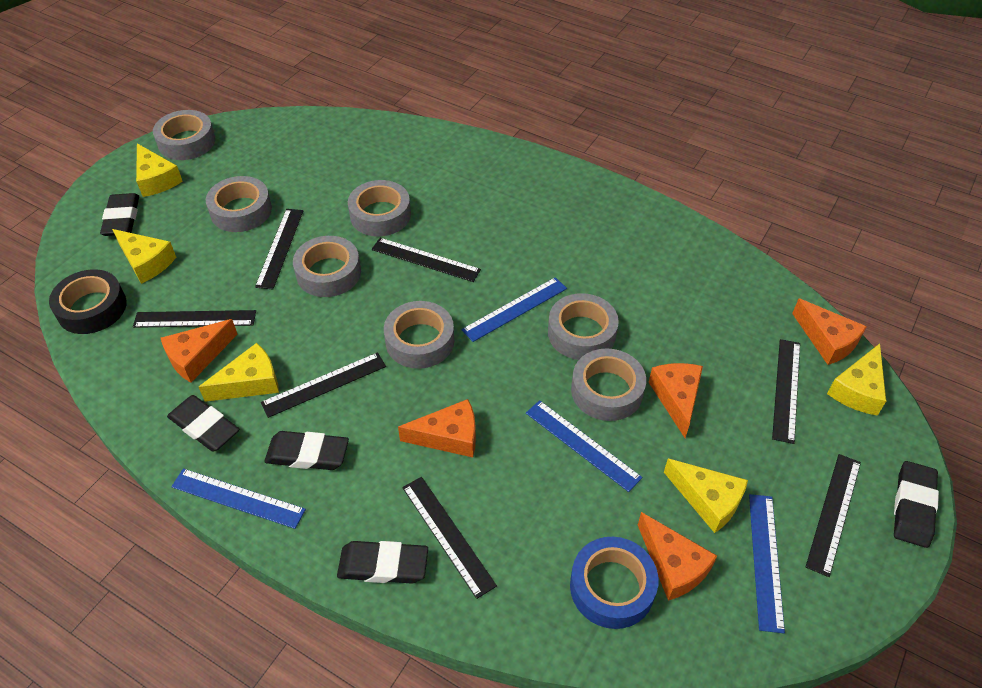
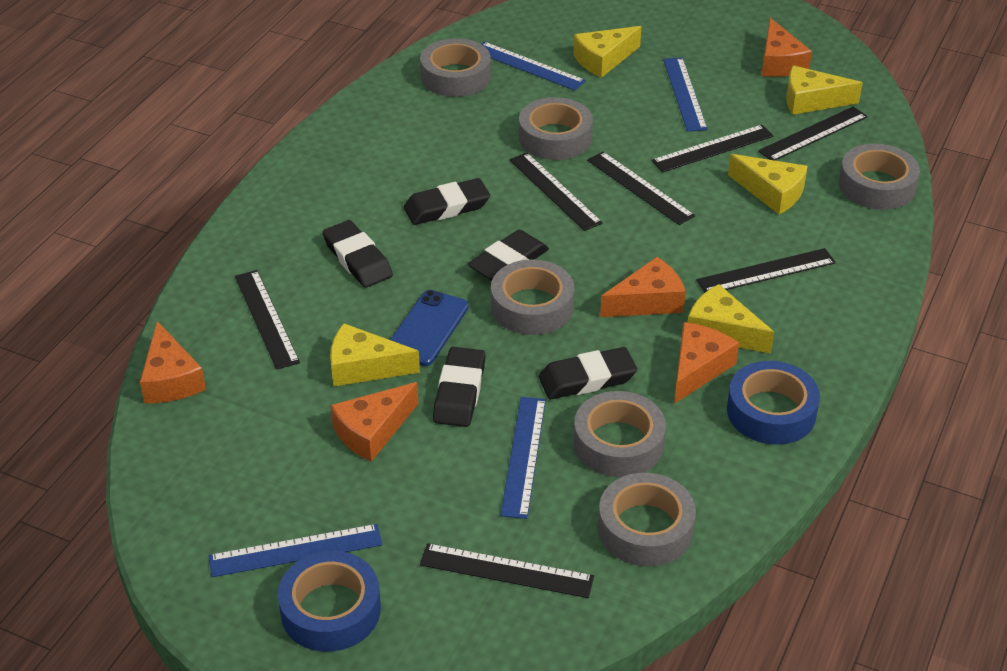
black tape: [49,269,127,334] = 1 -> none = 0
blue phone: none = 0 -> [390,290,469,366] = 1
blue tape: [570,537,658,629] = 1 -> [278,551,381,652] [727,361,820,445] = 2
grey tape: [153,110,215,160] [206,176,272,232] [293,236,361,297] [348,180,411,236] [384,301,454,369] [548,293,619,360] [571,348,646,421] = 7 -> [420,38,491,97] [491,259,574,335] [519,97,593,160] [573,391,666,477] [598,473,696,566] [839,143,920,210] = 6

